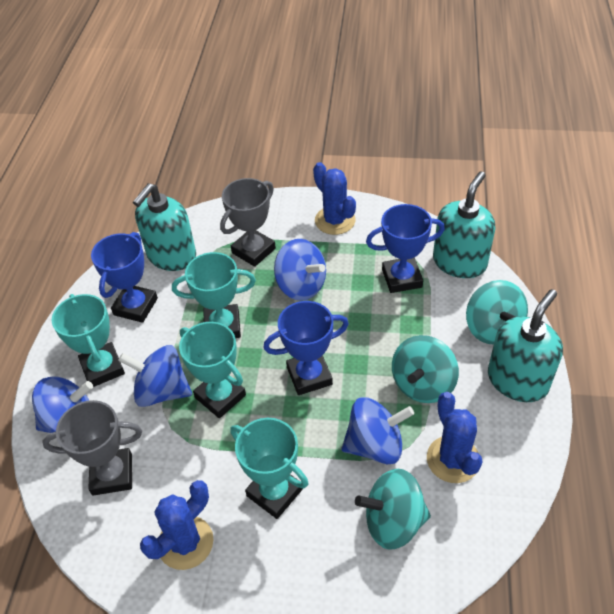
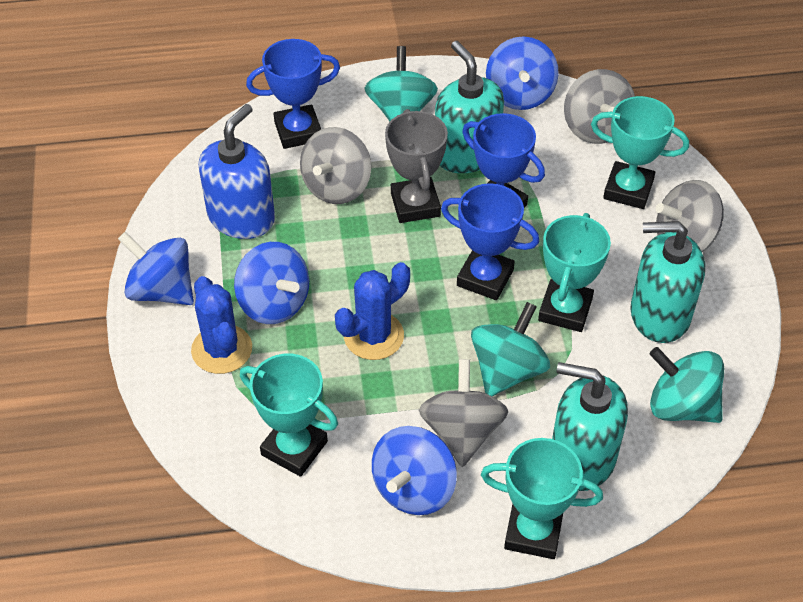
blue cactus: [140,480,213,570] [313,162,356,235] [427,392,483,483] = 3 -> [191,276,252,374] [335,262,410,360] = 2
blue soap dispenser: none = 0 -> [199,104,275,239] = 1
grey spinning top: none = 0 -> [300,127,371,204] [419,359,508,467] [564,69,635,144] [656,180,724,252] = 4
grey trophy: [42,400,142,496] [220,178,276,267] = 2 -> [385,109,448,223] = 1

